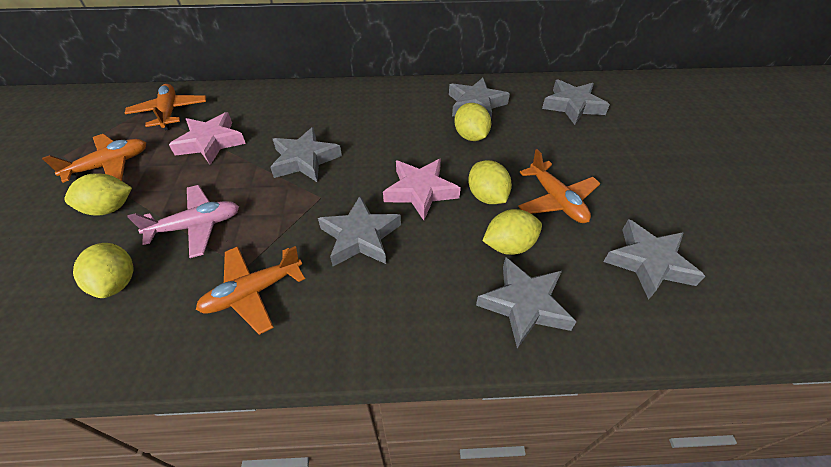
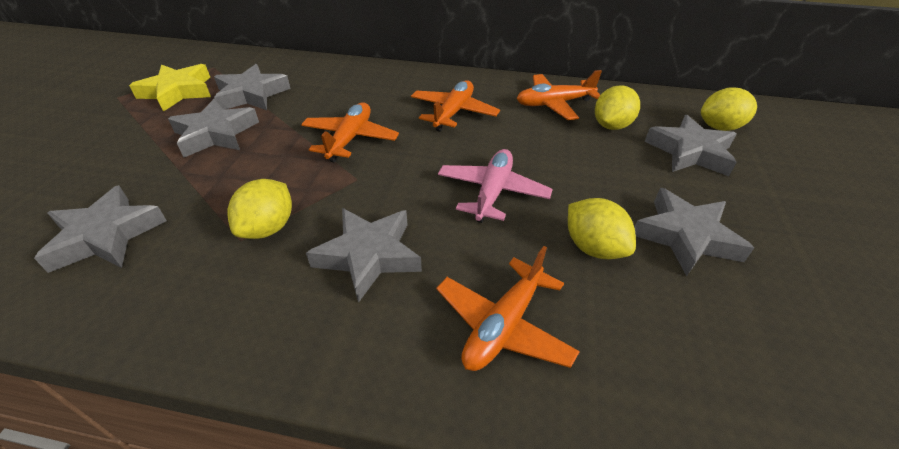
pink star: [169,112,246,165] [383,159,461,220] = 2 -> none = 0
yellow lemon: [64,173,132,216] [73,243,134,298] [454,103,491,141] [468,160,512,204] [482,209,542,255] = 5 -> [227,179,292,239] [568,198,636,259] [595,85,640,130] [701,87,757,131] = 4
yellow star: none = 0 -> [129,64,211,112] = 1

